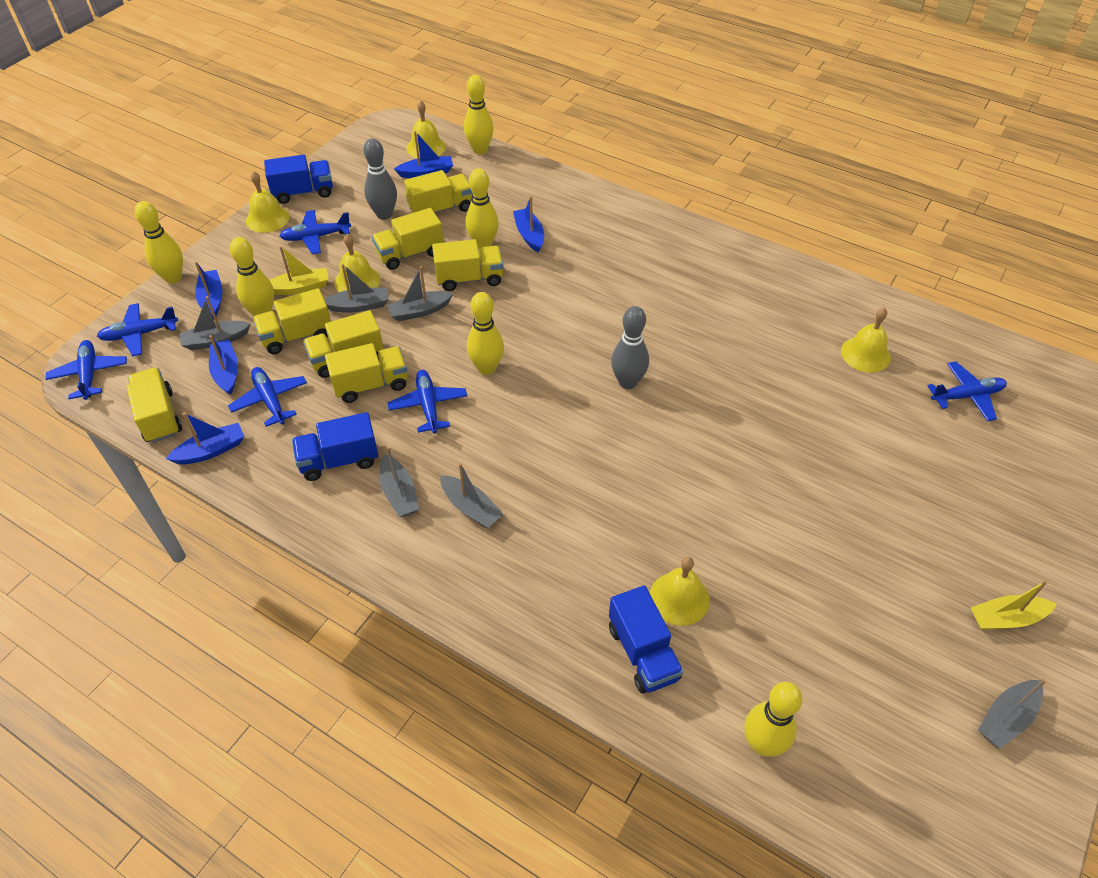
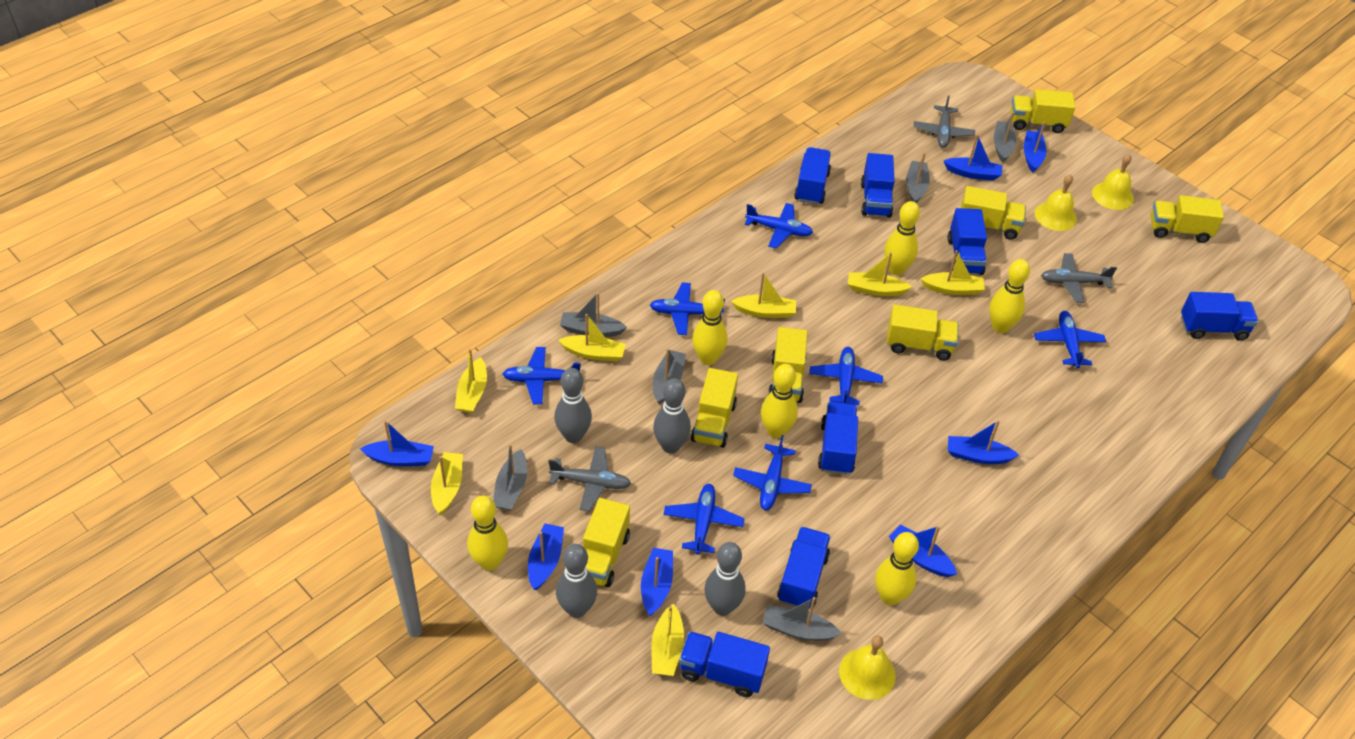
blue boat: [166,413,244,464] [195,261,223,319] [209,335,238,395] [394,131,453,178] [513,196,544,253] = 5 -> [360,421,434,466] [528,524,564,590] [641,548,673,616] [889,524,957,577] [944,134,1002,181] [948,420,1019,464] [1024,121,1047,172] = 7
blue plane: [46,340,127,400] [97,303,178,356] [228,367,307,427] [280,210,351,255] [387,370,467,433] [927,361,1007,421] = 6 -> [503,347,581,405] [650,282,725,335] [663,484,744,555] [733,435,812,510] [745,203,813,248] [809,347,883,405] [1034,311,1106,368] = 7
blue truck: [264,154,333,204] [292,412,379,481] [609,585,684,694] = 3 -> [679,631,770,697] [777,527,831,609] [794,147,831,205] [818,402,858,475] [861,153,895,218] [948,208,987,275] [1181,292,1258,341] = 7
grey bowling pin: [363,138,397,220] [611,306,649,389] = 2 -> [554,368,592,443] [556,544,597,618] [653,378,691,454] [704,542,746,616] = 4
grey plane: none = 0 -> [548,446,631,512] [913,95,975,148] [1041,253,1117,303] = 3
yellow bell: [246,171,289,233] [335,234,380,292] [406,100,446,158] [650,557,710,626] [841,308,891,373] = 5 -> [839,635,896,700] [1035,174,1077,231] [1092,154,1134,210] = 3
yellow boat: [270,246,329,295] [971,580,1056,630] = 2 -> [431,452,463,515] [455,349,487,413] [558,314,626,361] [652,604,684,676] [731,273,796,318] [848,252,912,296] [920,250,985,295] = 7

